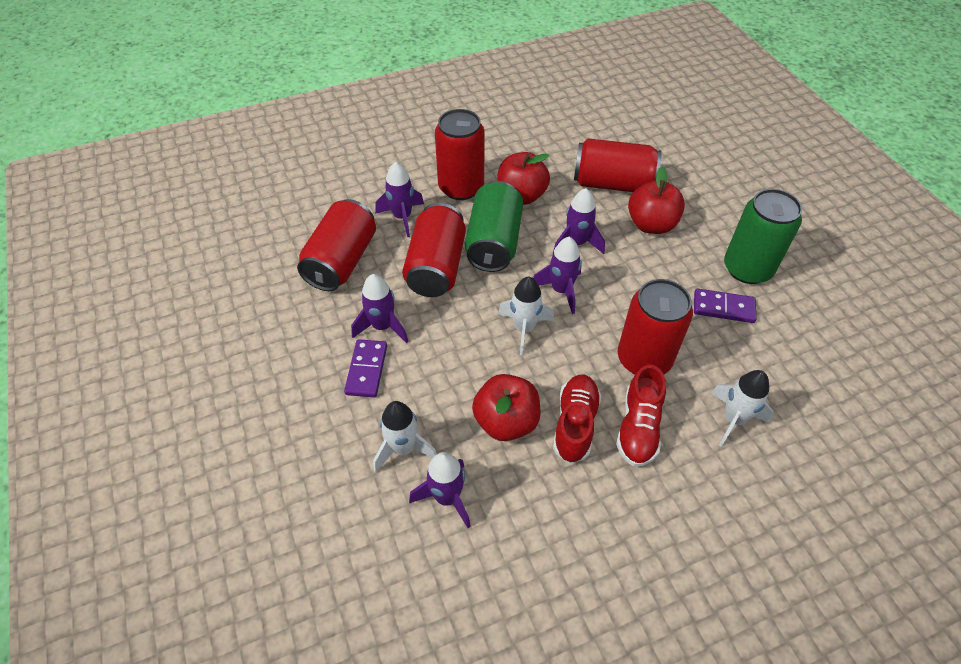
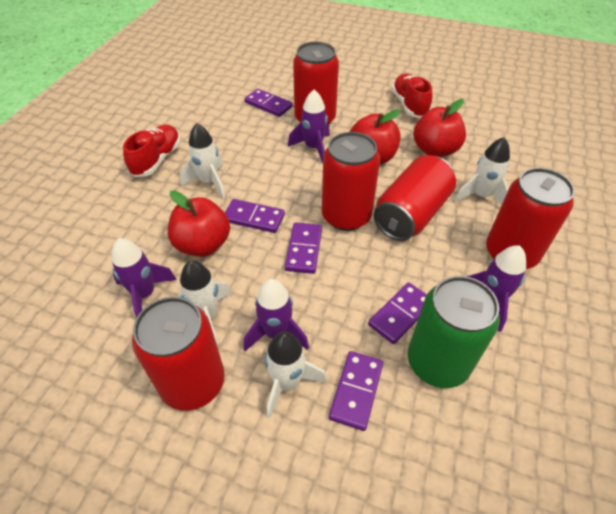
green can: [465,181,523,272] [724,189,802,284] = 2 -> [408,276,500,388] = 1
purple domino: [344,339,387,397] [694,289,756,323] = 2 -> [225,199,285,233] [244,89,293,117] [285,222,322,274] [329,351,383,431] [368,282,427,344] = 5
purple rocket: [351,274,408,343] [375,162,424,238] [409,452,471,528] [533,237,582,314] [553,188,605,254] = 5 -> [112,238,177,317] [243,279,309,351] [288,90,330,163] [466,245,526,332] = 4
white rocket: [373,401,437,473] [498,277,554,356] [711,370,774,447] = 3 -> [177,260,232,345] [180,123,225,198] [264,332,326,418] [455,137,510,206] = 4

